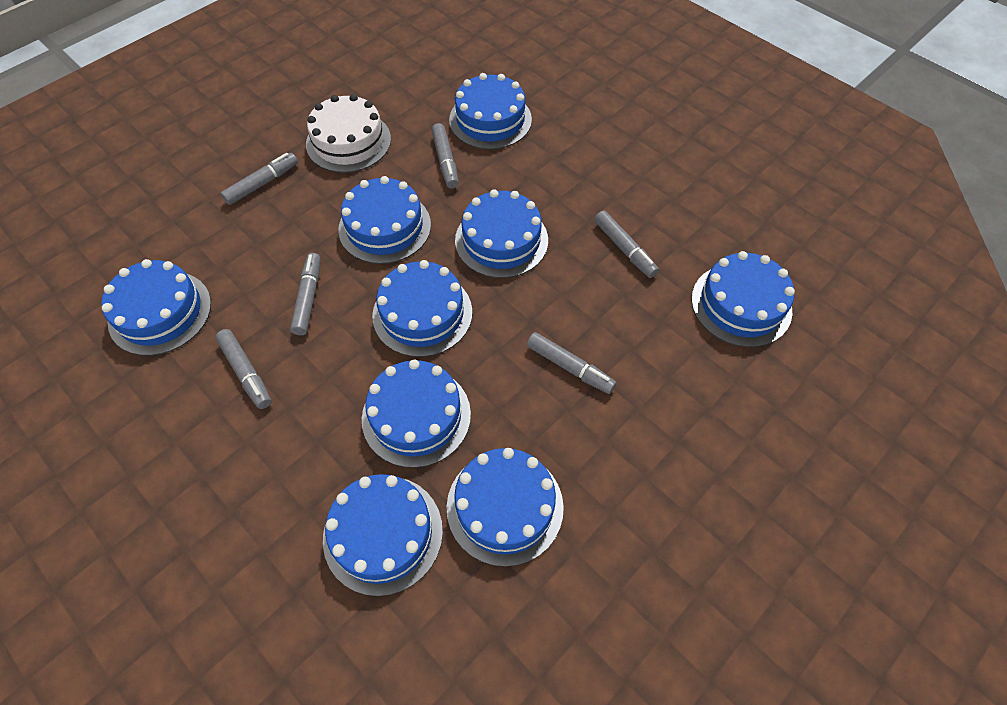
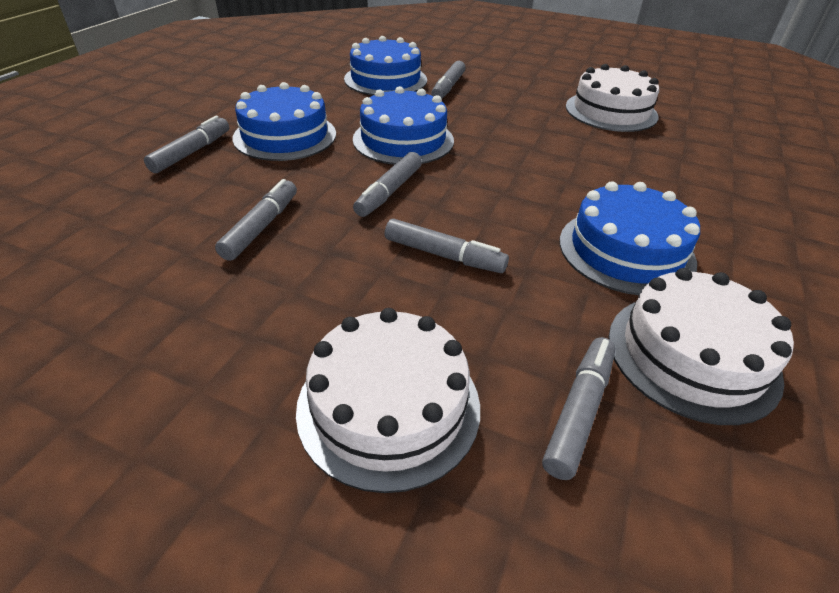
blue cake: [101,259,211,356] [323,474,443,596] [338,176,431,264] [362,359,471,468] [372,260,472,357] [447,448,564,567] [449,73,532,149] [455,189,548,278] [692,251,795,347] = 9 -> [232,82,336,161] [344,36,427,95] [353,86,454,165] [560,181,700,295] = 4
white cake: [306,94,391,173] = 1 -> [296,308,480,493] [566,64,659,132] [609,268,794,425] = 3

